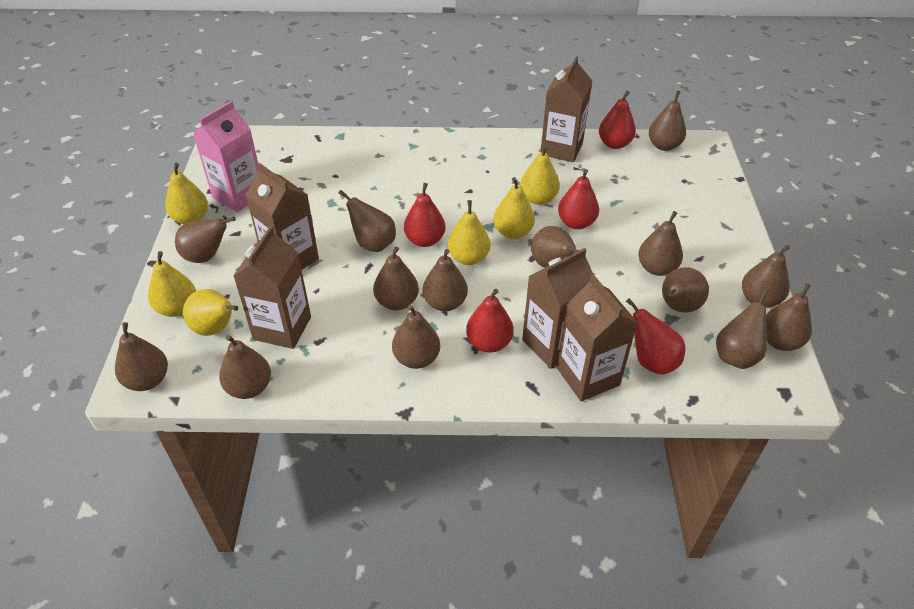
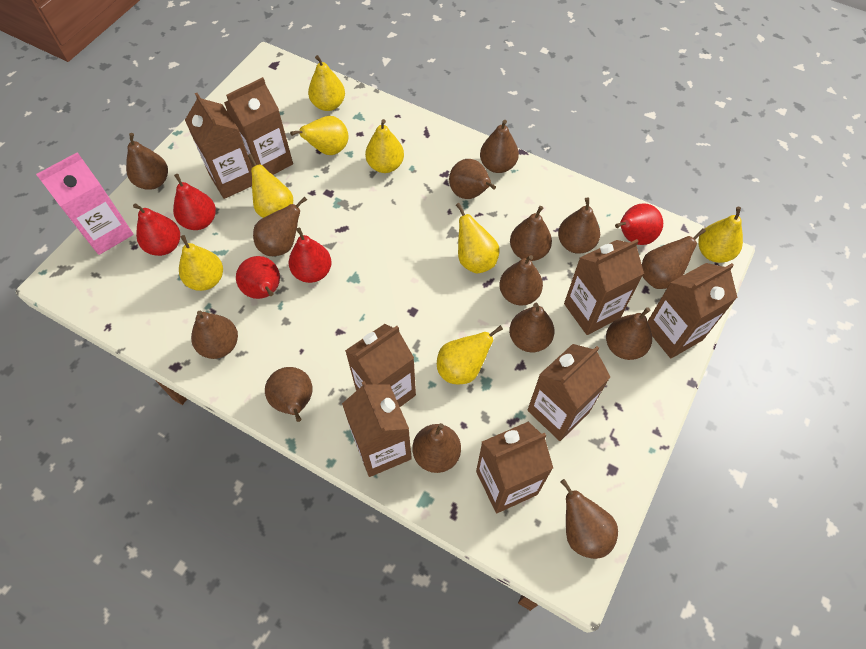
brown carton: [234,226,311,349] [246,163,319,270] [522,248,593,368] [540,56,592,162] [557,274,638,401] = 5 -> [185,93,252,199] [224,77,293,175] [342,381,412,477] [345,324,416,407] [476,421,553,513] [527,344,610,441] [564,239,644,335] [647,263,738,358] = 8
yellow pear: [148,251,196,317] [165,163,208,224] [183,289,238,336] [448,200,490,265] [493,177,535,239] [520,145,560,205] = 6 -> [179,235,223,291] [248,154,293,218] [290,116,348,155] [308,55,345,111] [365,119,404,173] [437,325,503,385] [456,203,500,273] [698,207,743,263] = 8

